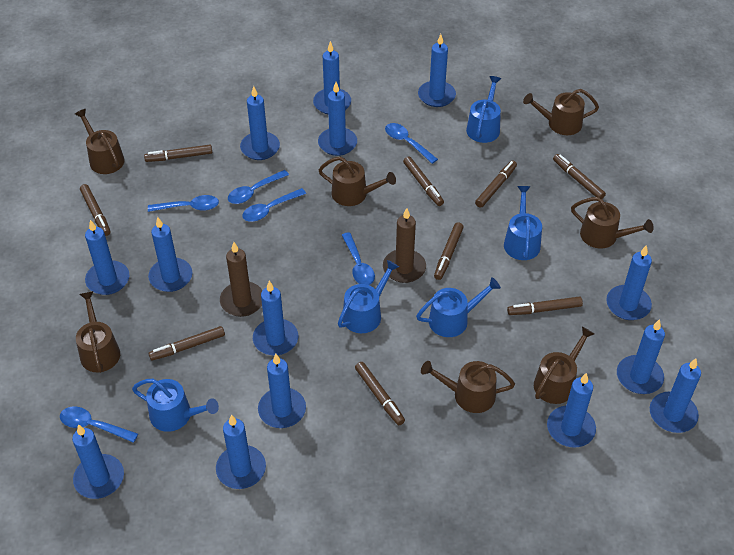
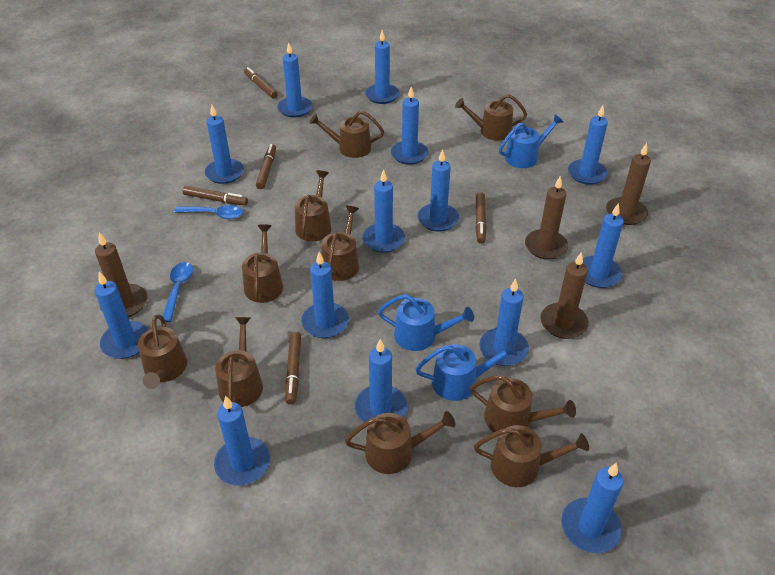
blue spoon: [60,407,138,443] [148,195,219,212] [228,170,289,204] [242,188,306,222] [342,232,375,285] [385,123,438,164] = 6 -> [163,262,193,322] [174,205,243,219] = 2
blue watering can: [132,379,219,432] [338,260,399,333] [416,277,501,337] [466,76,501,143] [504,186,542,260] = 5 -> [378,294,474,351] [416,341,518,401] [499,114,563,168] = 3
brown candle: [220,242,262,317] [383,208,426,283] = 2 -> [95,233,148,317] [525,176,568,260] [540,252,589,339] [606,143,651,225] = 4
brown marker: [80,184,111,236] [144,145,212,162] [148,326,225,361] [355,362,405,425] [403,156,444,206] [434,222,464,280] [475,161,517,208] [507,296,583,315] [553,154,606,199] = 9 -> [182,186,248,205] [244,67,278,99] [256,144,276,189] [285,332,301,404] [475,192,487,244] = 5
brown watering can: [75,109,124,174] [76,291,120,373] [319,157,396,206] [421,361,515,413] [523,89,599,135] [534,327,594,404] [571,197,654,248] = 7 -> [138,314,187,389] [215,317,263,407] [242,224,283,303] [295,170,331,242] [309,111,384,158] [321,205,359,281] [345,411,455,474] [455,94,527,141] [470,375,576,432] [474,425,589,487] = 10

